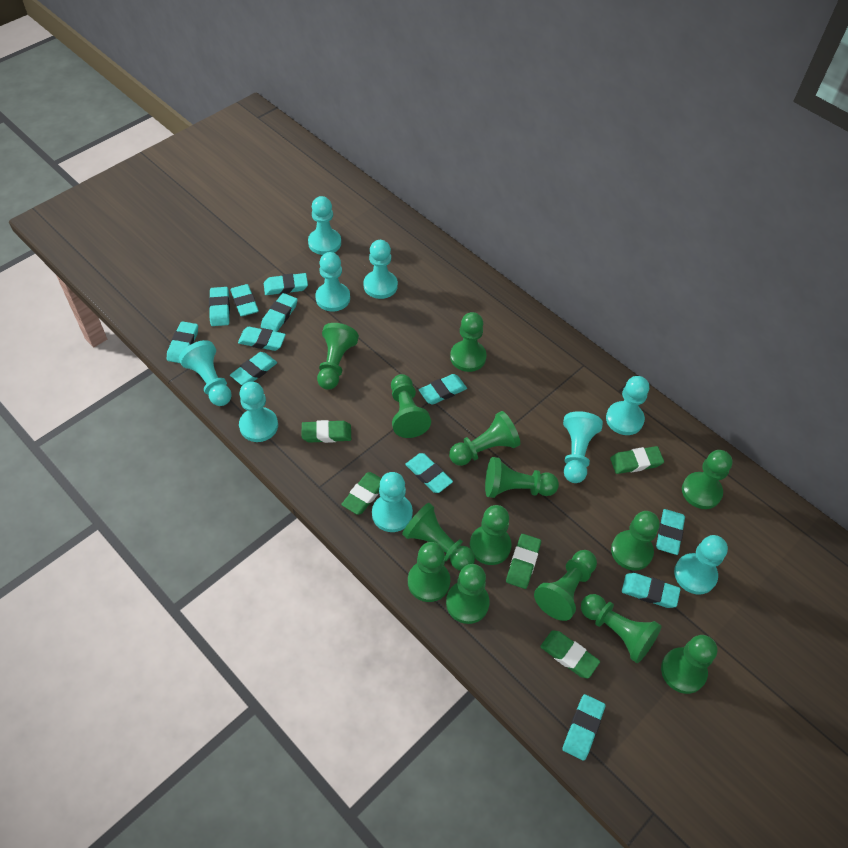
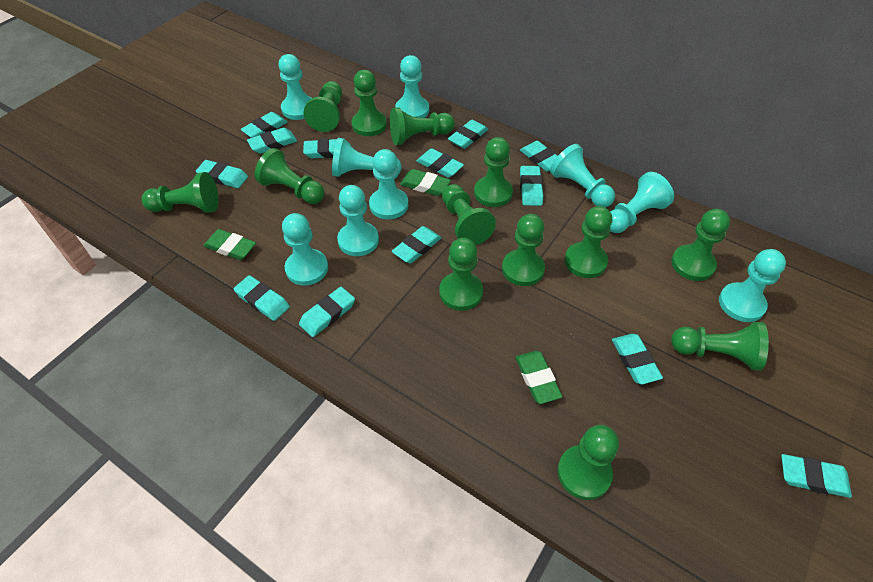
green eraser: [302,420,351,443] [341,472,381,515] [506,534,541,589] [540,630,600,679] [610,446,664,474] = 5 -> [203,229,256,260] [400,169,451,196] [515,351,563,404] = 3
green pawn: [317,323,359,390] [391,374,431,438] [402,503,475,571] [408,542,450,602] [446,564,490,624] [449,411,520,466] [450,312,486,372] [470,505,512,565] [485,457,559,498] [534,550,597,621] [581,594,661,663] [611,511,660,571] [661,635,717,694] [682,450,733,509] = 14 -> [142,172,219,213] [255,148,324,204] [304,81,342,132] [352,70,387,136] [390,107,455,145] [439,238,483,311] [442,184,496,245] [474,137,513,207] [502,214,545,286] [557,425,619,500] [565,206,612,278] [671,209,730,281] [671,322,769,371] = 13
turquoise eraser: [167,321,198,363] [209,287,230,326] [230,284,259,317] [230,352,277,386] [238,327,286,351] [261,293,298,332] [264,273,308,295] [405,453,453,493] [419,374,467,405] [562,694,605,761] [622,573,681,608] [656,509,685,555] = 12 -> [196,160,248,188] [234,275,290,321] [240,112,287,138] [247,128,297,154] [299,287,355,337] [303,139,351,158] [391,226,441,263] [416,148,464,178] [448,120,488,149] [520,141,557,172] [520,166,543,206] [612,334,663,384] [781,454,852,498] = 13

